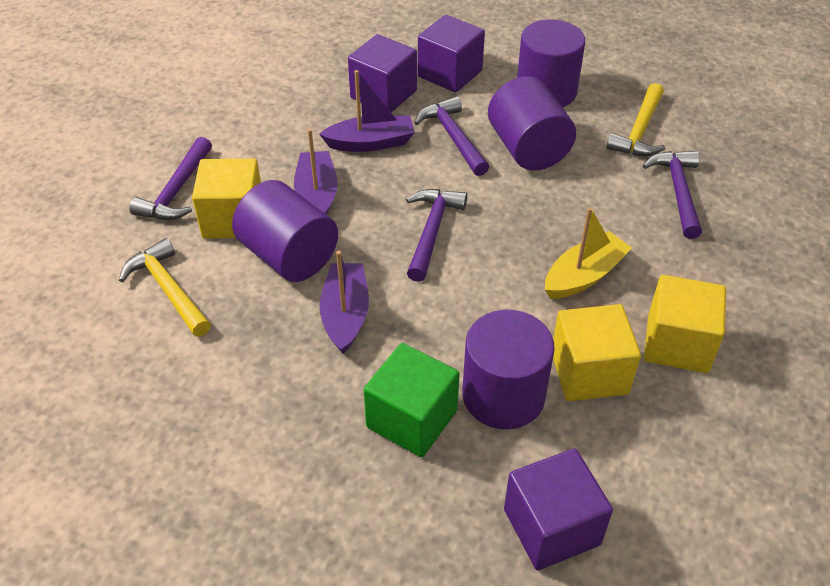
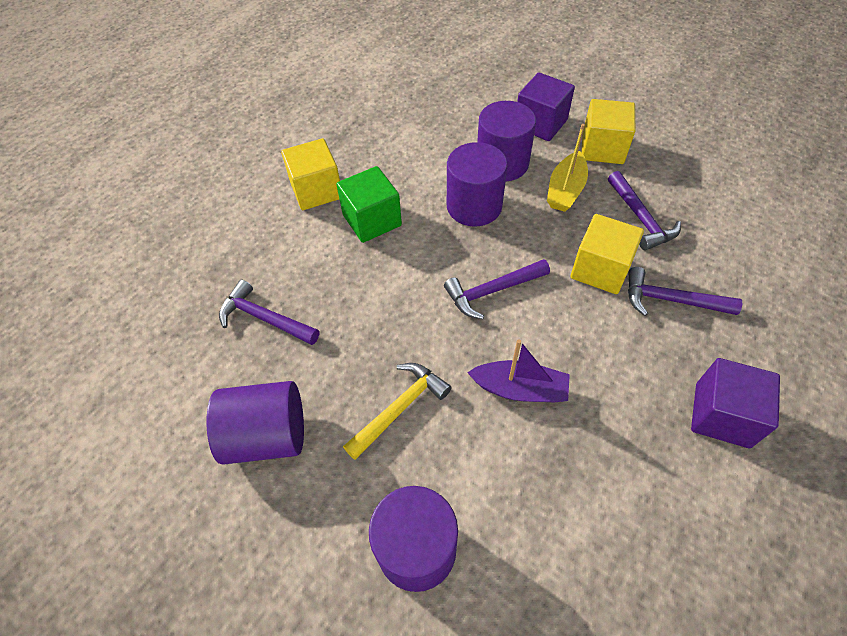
purple boat: [294,129,338,215] [319,70,415,152] [320,251,369,354] = 3 -> [467,339,570,402] = 1
purple cube: [348,34,417,113] [418,15,485,92] [504,448,613,570] = 3 -> [517,72,575,141] [691,358,780,448] = 2
yellow hammer: [119,238,211,337] [606,83,666,156] = 2 -> [343,363,452,460] = 1

